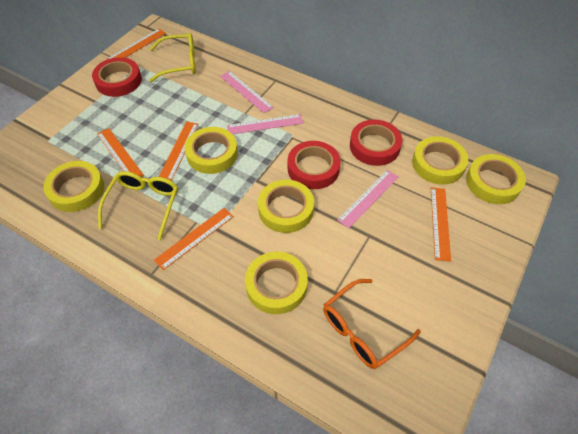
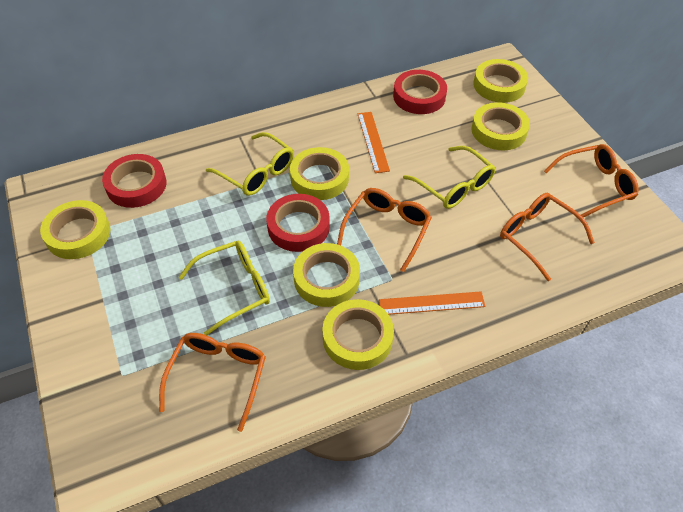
orange glasses: [323,279,421,369] = 1 -> [159,333,266,432] [337,188,432,272] [500,193,595,281] [544,144,638,218] = 4
orange ruler: [97,128,144,177] [107,29,166,60] [154,208,234,270] [159,121,198,181] [431,187,451,262] = 5 -> [358,112,390,173] [379,291,486,315] = 2
pink ruler: [220,71,274,113] [227,114,303,134] [337,170,398,228] = 3 -> none = 0
yellow glasses: [98,171,178,240] [149,33,196,82] = 2 -> [178,240,270,335] [206,132,294,196] [403,146,496,209] = 3

